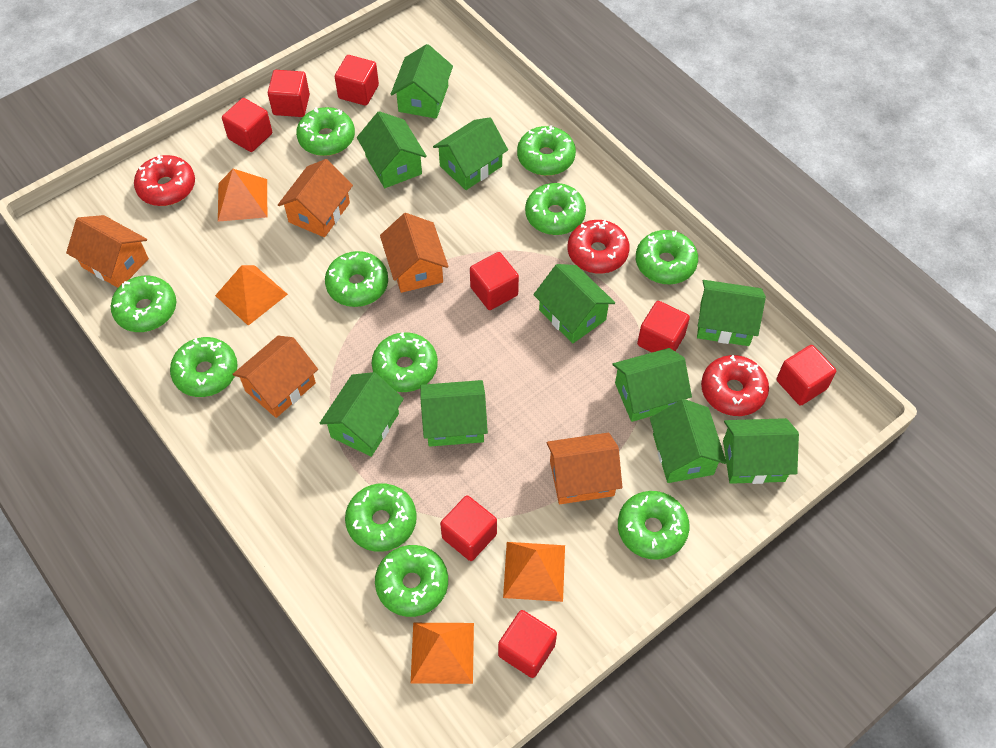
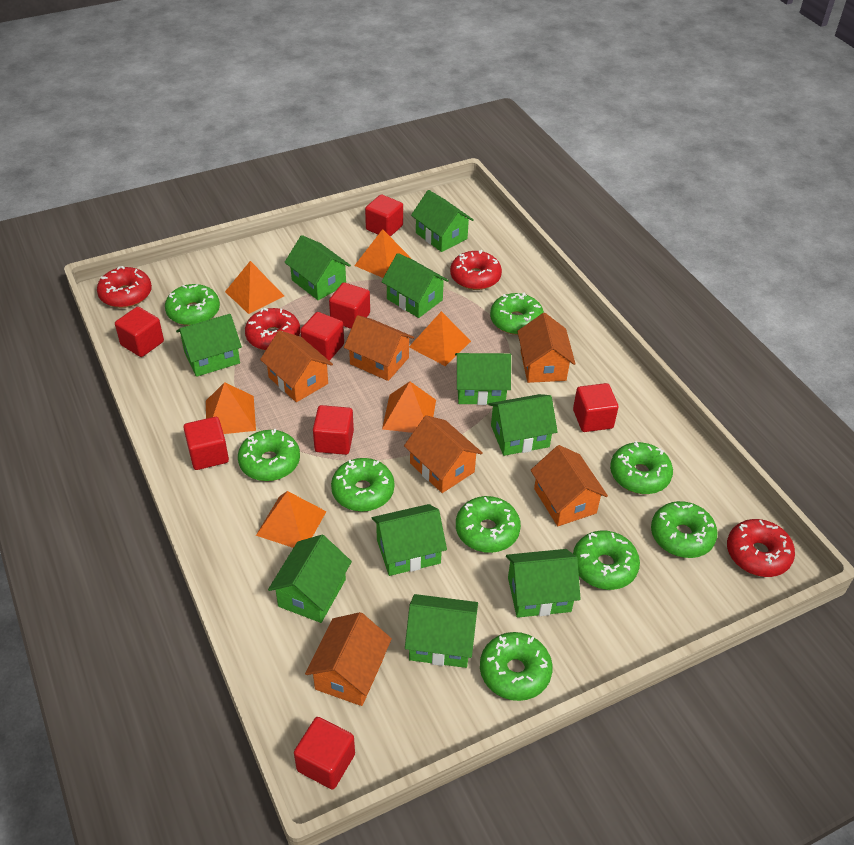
green donut: [111,276,176,332] [170,337,238,397] [296,107,355,156] [325,251,388,307] [345,483,417,552] [372,332,438,392] [375,545,448,617] [517,125,576,176] [525,183,586,235] [618,491,690,560] [636,230,698,284] = 11 -> [165,284,220,326] [238,429,300,481] [331,458,394,512] [456,496,521,553] [480,632,553,701] [490,293,544,335] [573,531,640,590] [610,441,673,494] [651,501,718,558] = 9
orange house: [66,215,149,288] [232,336,318,418] [278,159,353,237] [380,213,449,293] [547,433,622,504] = 5 -> [260,330,333,402] [305,612,392,706] [344,315,414,381] [404,415,482,493] [517,313,575,383] [530,445,608,526] = 6
orange pyramid: [215,265,288,326] [218,169,267,222] [411,623,474,684] [503,542,565,602] = 4 -> [206,382,256,434] [225,261,284,314] [256,491,327,548] [354,229,412,278] [382,382,436,433] [409,311,471,366] = 6
red donut: [134,155,195,206] [568,220,630,274] [701,355,769,416] = 3 -> [97,266,152,308] [245,308,300,351] [450,250,502,290] [727,519,795,577] = 4

